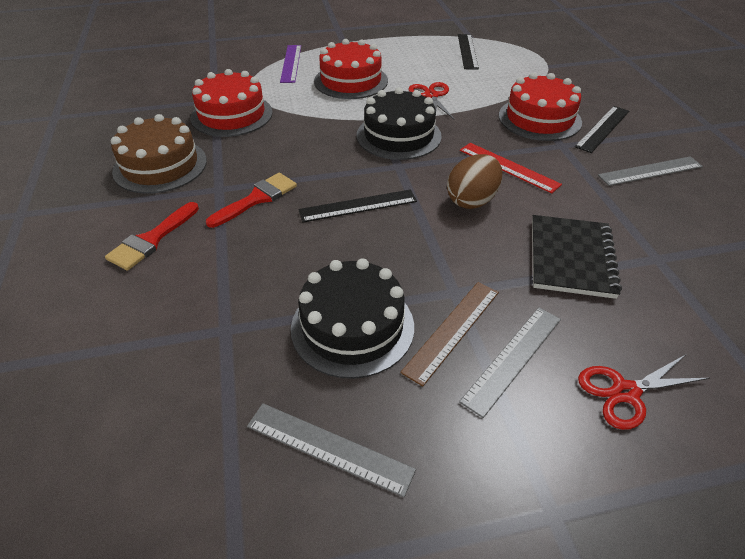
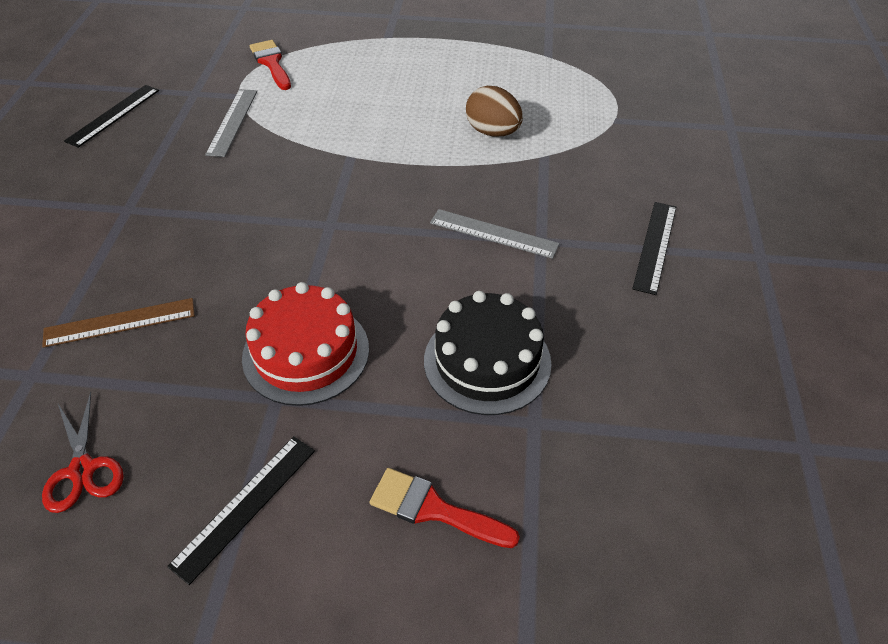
black cake: [291,258,414,379] [357,87,442,160] = 2 -> [424,291,552,415] = 1
black notebook: [532,215,622,299] = 1 -> none = 0
brown cake: [111,114,207,194] = 1 -> none = 0
grey ruler: [247,403,416,497] [459,307,561,418] [598,156,703,186] = 3 -> [205,89,257,157] [430,209,560,259] = 2
purple ruler: [280,45,301,83] = 1 -> none = 0
red cake: [190,69,273,137] [314,39,388,99] [499,73,582,141] = 3 -> [242,282,369,406] = 1
red ruler: [460,143,562,193] = 1 -> none = 0
red scissors: [409,82,454,119] [578,355,710,430] = 2 -> [42,392,124,513] = 1

